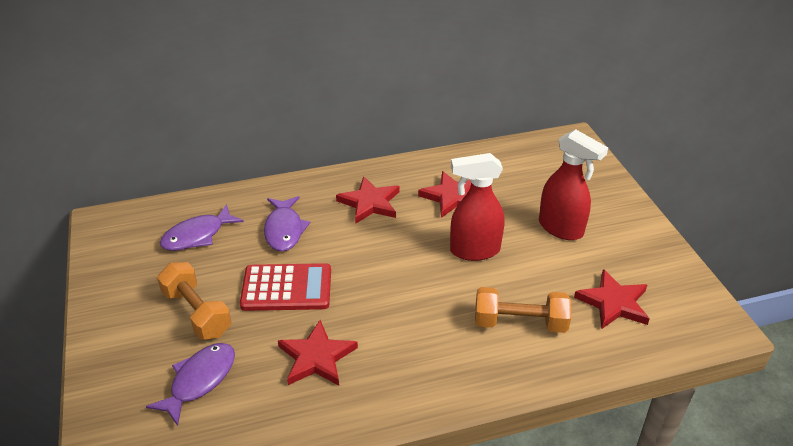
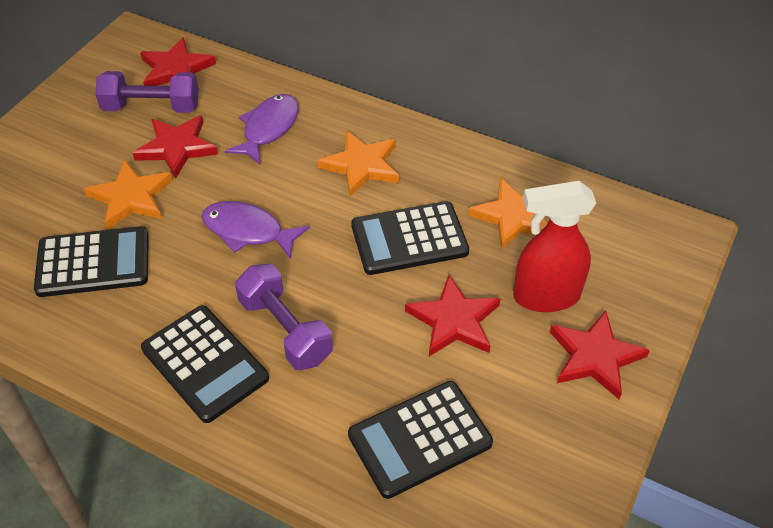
black calculator: none = 0 -> [34,226,149,297] [141,305,269,423] [348,381,493,499] [351,201,469,275] = 4
orange dumbbell: [157,262,232,340] [475,287,571,333] = 2 -> none = 0
orange star: none = 0 -> [84,160,173,229] [317,131,399,197] [468,178,548,250] = 3
purple dumbbell: none = 0 -> [95,71,199,113] [235,264,333,370] = 2
purple fish: [146,343,235,426] [160,204,244,251] [264,196,310,251] = 3 -> [201,201,310,259] [225,94,299,165] = 2
red calculator: [240,263,331,311] = 1 -> none = 0
red spray bottle: [450,153,504,261] [539,129,608,240] = 2 -> [513,181,596,312] = 1

